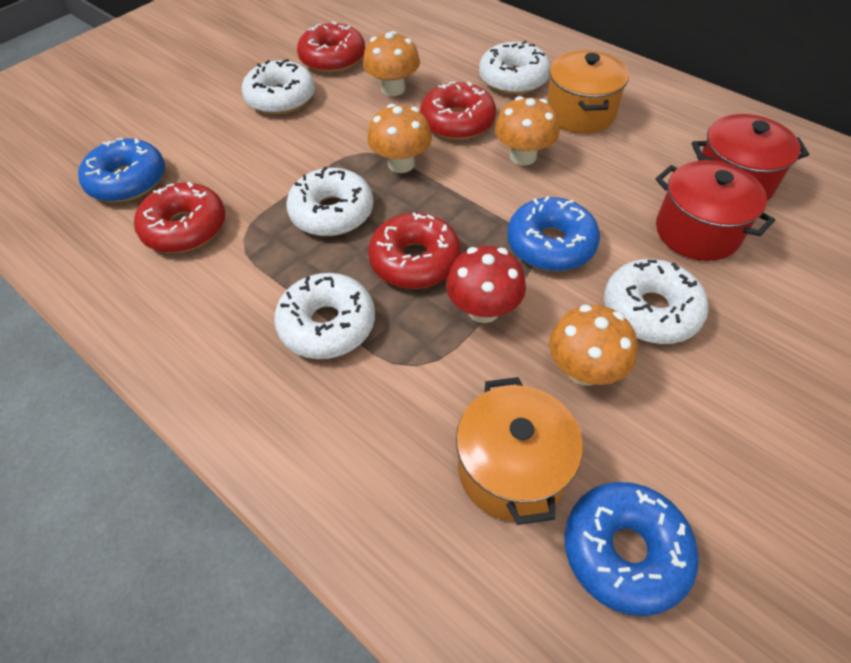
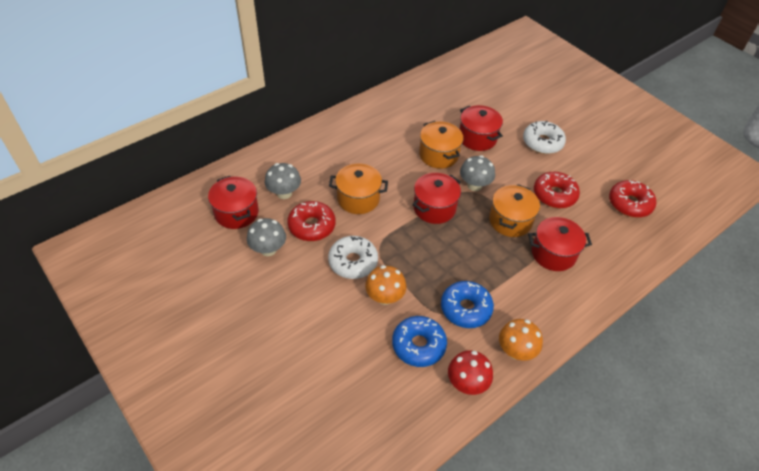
blue donut: [78,138,165,202] [507,196,600,271] [564,482,699,616] = 3 -> [392,316,447,367] [441,281,494,328] = 2
grey mushroom: none = 0 -> [247,218,286,256] [265,163,301,199] [460,155,495,191] = 3
orange mushroom: [363,31,420,96] [367,104,432,173] [495,96,559,166] [549,305,637,386] = 4 -> [365,265,407,305] [499,319,543,361] = 2
orange pot: [456,377,583,525] [547,50,629,133] = 2 -> [329,163,388,214] [419,121,463,169] [489,184,540,237] = 3
red donut: [134,182,225,253] [297,21,365,73] [368,212,461,289] [420,82,496,140] = 4 -> [287,201,335,241] [534,172,580,208] [609,180,656,218] = 3
red pot: [655,160,775,261] [692,114,809,201] = 2 -> [208,176,259,229] [412,173,461,224] [460,105,503,151] [528,217,592,271] = 4
white donut: [242,59,315,115] [274,273,375,359] [286,167,374,236] [479,41,551,95] [604,259,709,344] = 5 -> [328,236,378,279] [523,121,566,154] = 2

